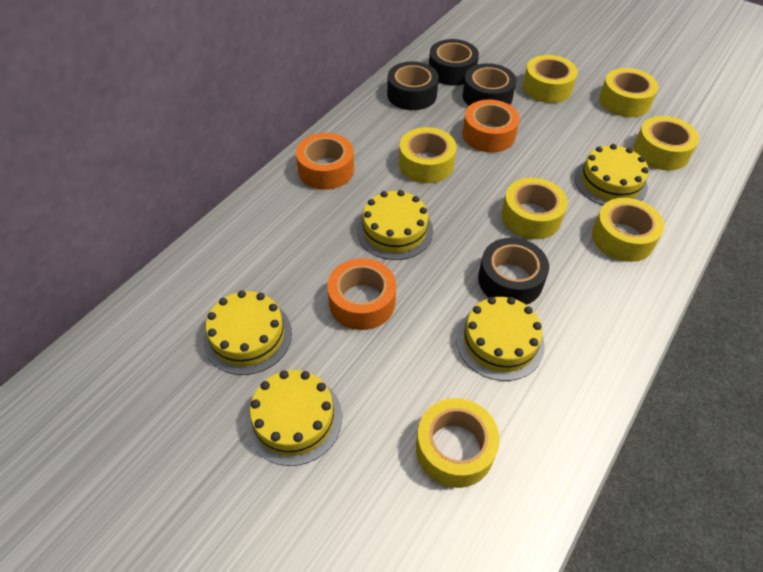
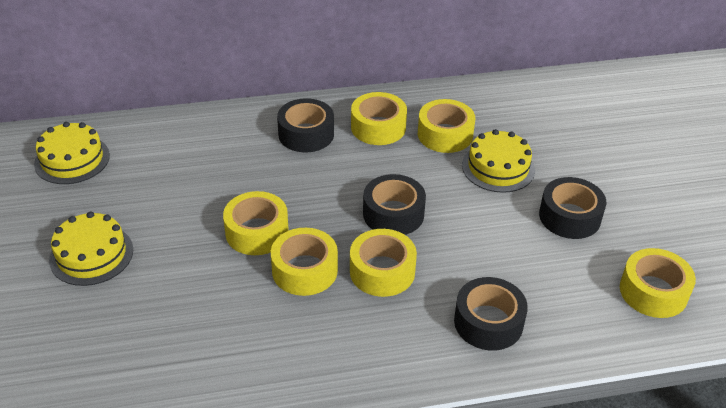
orange tape: [296,133,354,190] [327,258,396,330] [462,100,520,152] = 3 -> none = 0
yellow cake: [203,290,292,375] [246,370,342,466] [357,190,433,260] [456,297,545,381] [574,144,649,205] = 5 -> [34,122,110,184] [49,212,133,286] [462,129,535,193] = 3
yellow tape: [399,127,457,183] [416,398,500,488] [501,178,568,239] [523,55,578,103] [592,198,664,262] [599,68,658,117] [633,116,699,170] = 7 -> [223,191,289,255] [271,228,338,296] [350,229,417,297] [351,92,407,145] [418,99,475,153] [620,248,696,318] = 6

